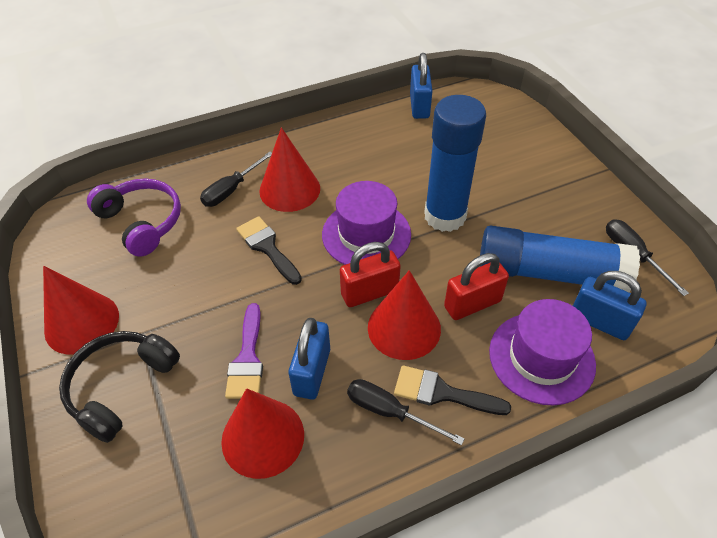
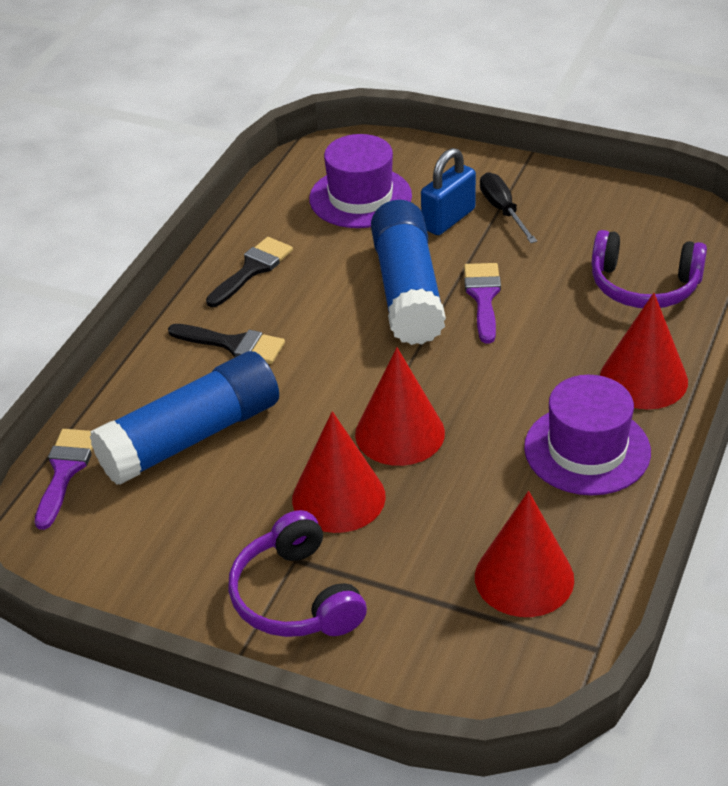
black headphones: [59,331,180,443] = 1 -> none = 0
black screwdriver: [200,152,272,207] [347,379,465,445] [606,219,689,296] = 3 -> [480,172,537,243] = 1
blue padlock: [288,318,330,400] [410,53,433,119] [573,271,647,340] = 3 -> [421,148,476,235] = 1
purple brush: [225,303,263,399] = 1 -> [35,429,93,530] [464,263,501,344] = 2
purple headphones: [87,178,181,257] = 1 -> [228,510,367,637] [592,230,707,308] = 2
red padlock: [340,242,401,307] [444,253,509,320] = 2 -> none = 0

